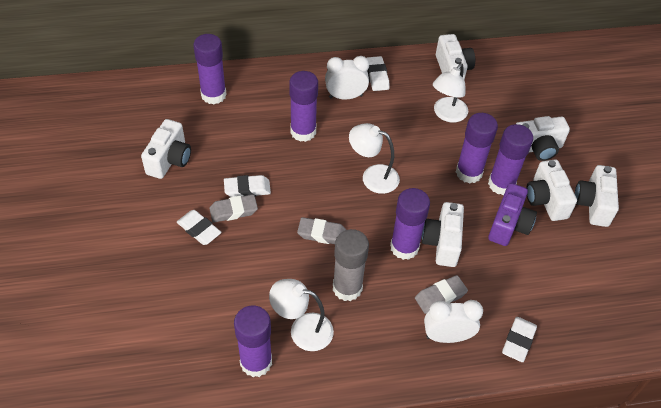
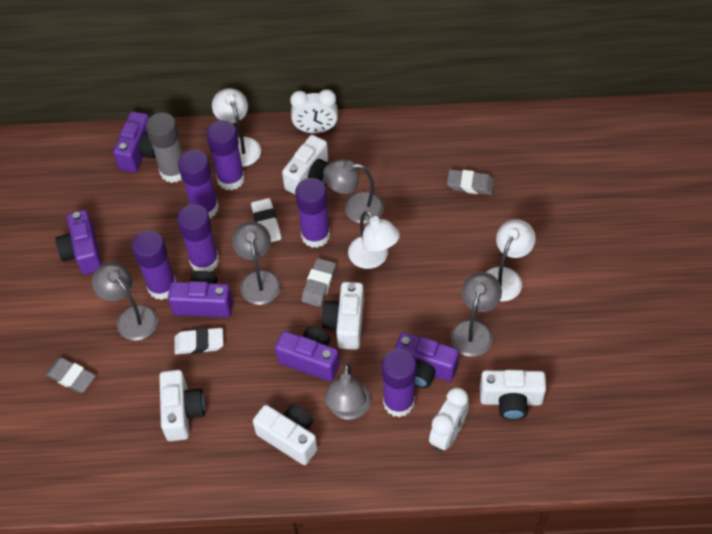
grey lamp: none = 0 -> [92,262,158,341] [232,221,281,305] [323,159,384,224] [325,364,371,420] [451,272,502,357] = 5
purple camera: [488,183,537,246] = 1 -> [55,210,102,275] [113,111,156,173] [168,271,233,318] [275,326,339,381] [395,332,459,388] = 5
white camera: [141,119,191,179] [422,202,464,267] [436,34,475,80] [516,116,570,161] [526,159,577,221] [575,165,619,227] = 6 -> [159,370,205,441] [253,404,317,465] [282,135,329,194] [321,282,364,350] [480,370,546,420] = 5
white eraser: [177,210,222,245] [224,175,271,197] [367,56,390,91] [502,317,537,362] = 4 -> [175,328,223,355] [251,198,281,242] = 2

